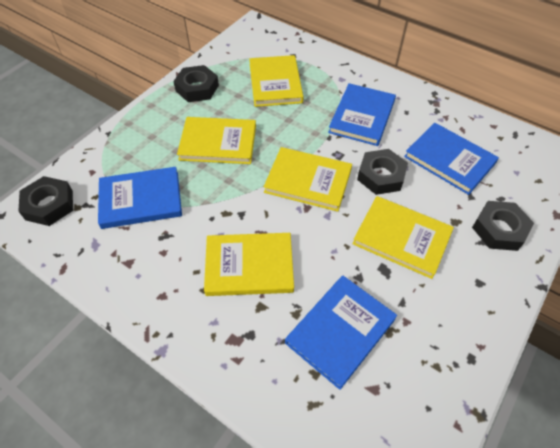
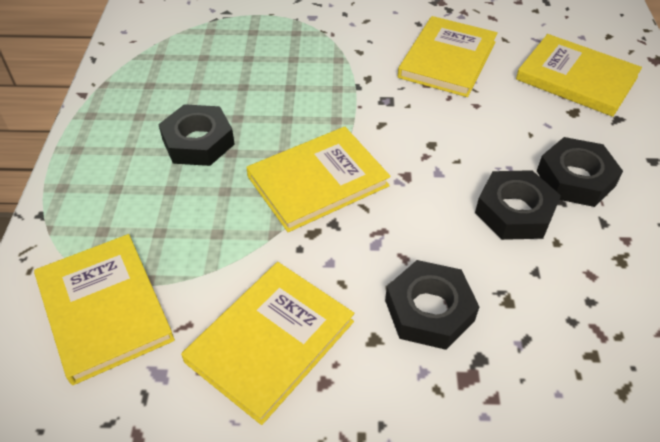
blue book: [98,167,182,229] [285,276,397,390] [328,83,396,146] [404,123,499,195] = 4 -> none = 0

